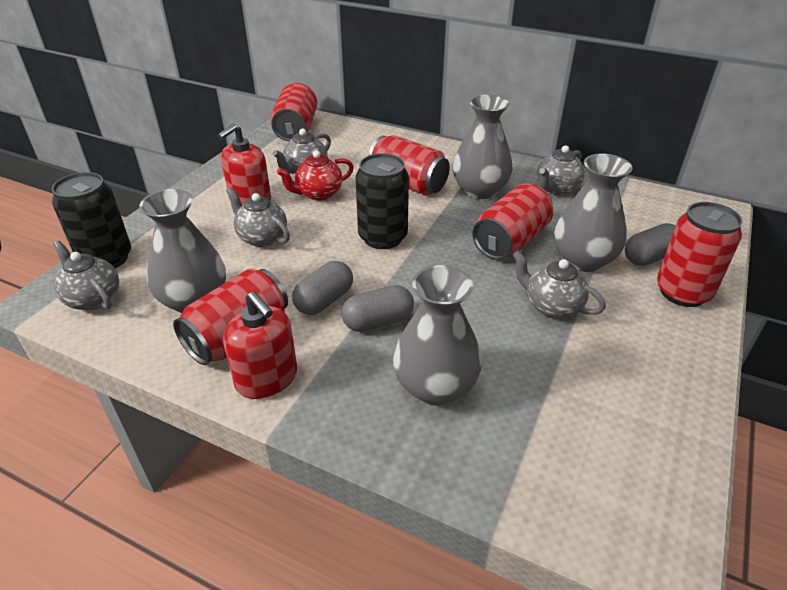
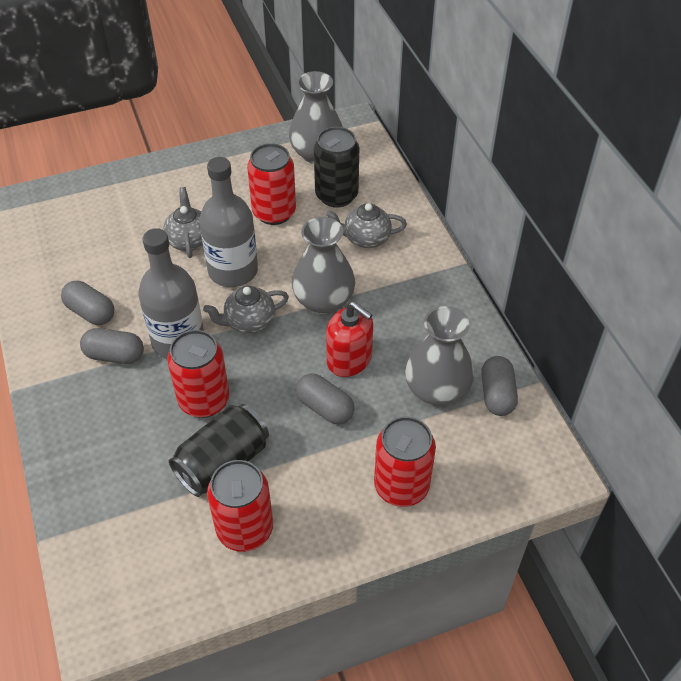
grey bottle: none = 0 -> [138,228,204,359] [199,157,258,287] = 2
grey capsule: [292,261,353,315] [341,285,414,332] [625,223,676,266] = 3 -> [61,281,114,325] [80,328,144,364] [296,374,355,425] [481,356,518,416] = 4
grey teapot: [53,241,119,310] [226,187,290,247] [272,129,331,174] [513,251,606,319] [537,145,585,195] = 5 -> [163,187,203,258] [203,286,289,334] [326,203,407,248] = 3
grey vase: [139,189,226,313] [393,265,482,405] [453,94,513,199] [554,154,633,272] = 4 -> [289,71,342,164] [292,217,355,314] [405,306,474,406] = 3
red can: [173,268,288,365] [270,83,317,141] [368,135,450,195] [472,183,553,260] [657,202,743,307] = 5 -> [167,330,229,418] [207,460,273,552] [247,143,296,225] [374,416,436,507] = 4
red soap dispenser: [217,123,271,205] [223,291,297,399] = 2 -> [326,301,373,377] = 1
red teapot: [277,150,354,200] = 1 -> none = 0

